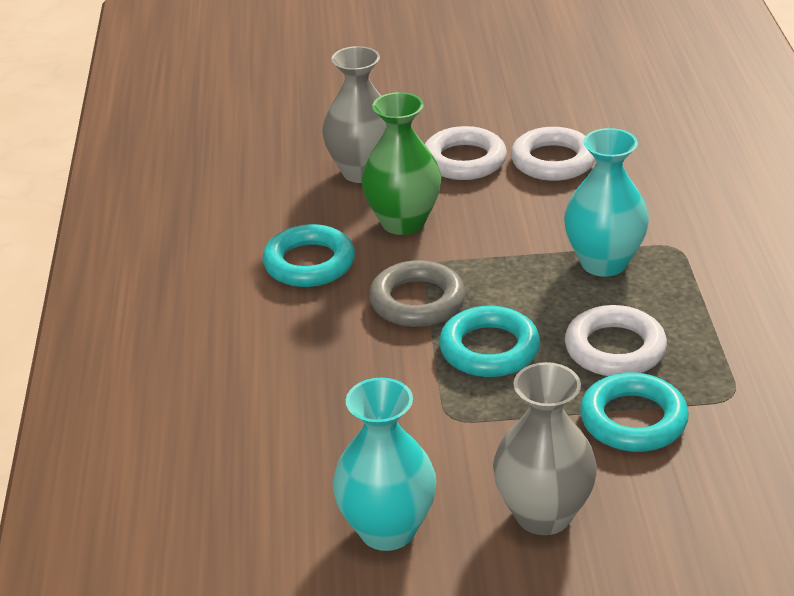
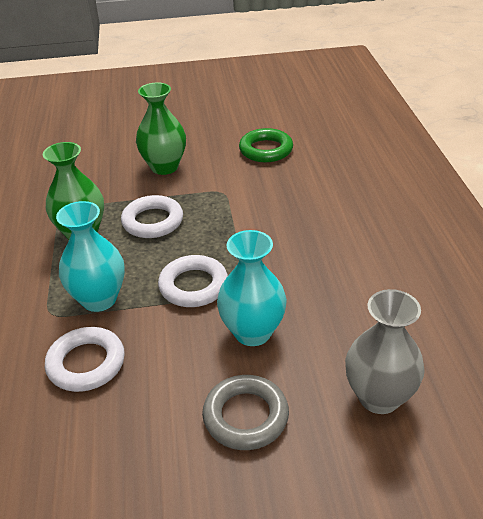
green ring: none = 0 -> [239,128,293,163] = 1
green vase: [361,92,441,235] = 1 -> [43,142,104,240] [136,83,186,175] = 2
grey vase: [322,46,387,183] [493,362,597,535] = 2 -> [345,289,425,414] = 1
turquoise ring: [262,224,355,287] [439,306,540,377] [580,372,689,452] = 3 -> none = 0

